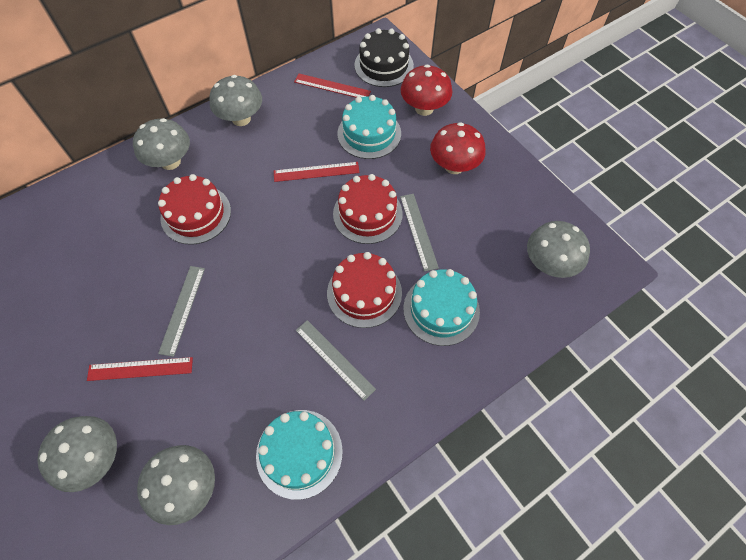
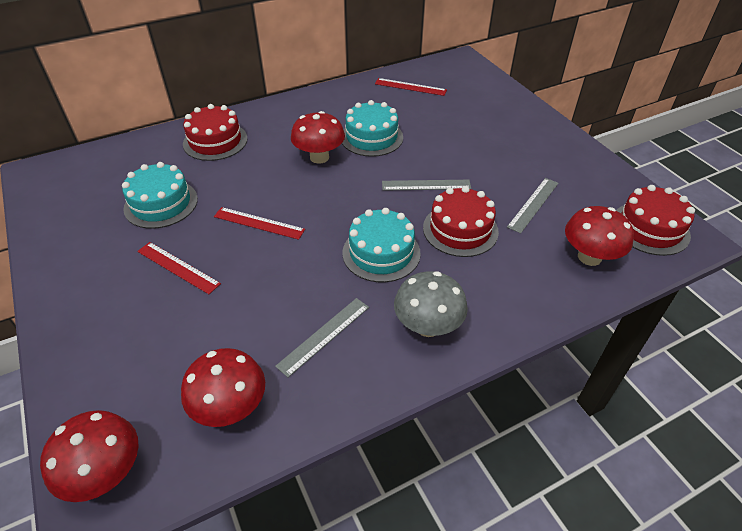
black cake: [354,28,414,87] = 1 -> none = 0
grey mushroom: [37,416,117,492] [133,118,190,170] [137,445,215,525] [209,75,262,126] [527,221,590,278] = 5 -> [394,271,468,337] = 1
red mushroom: [401,64,452,116] [430,122,486,174] = 2 -> [40,410,139,502] [181,348,265,427] [291,111,345,164] [565,206,634,266] = 4

